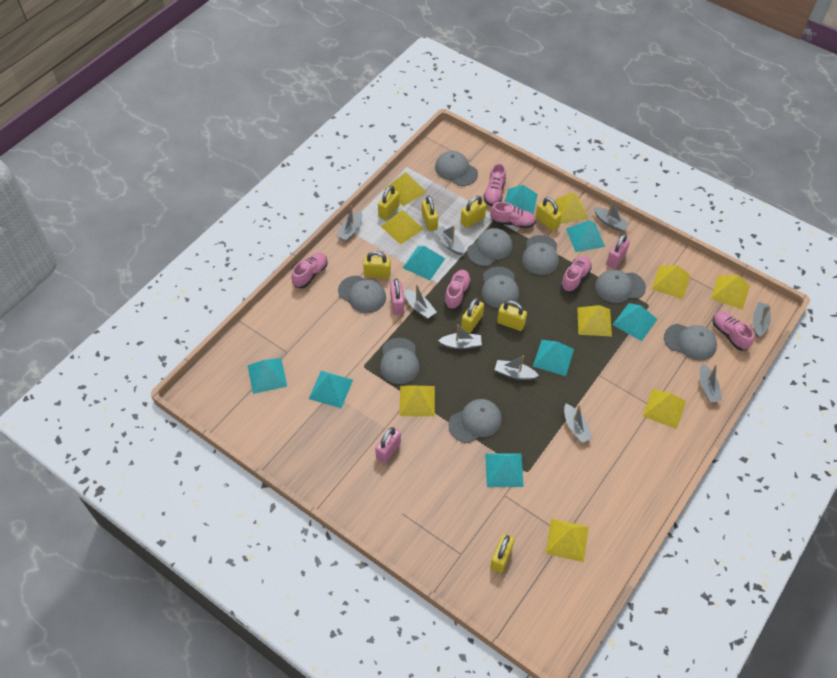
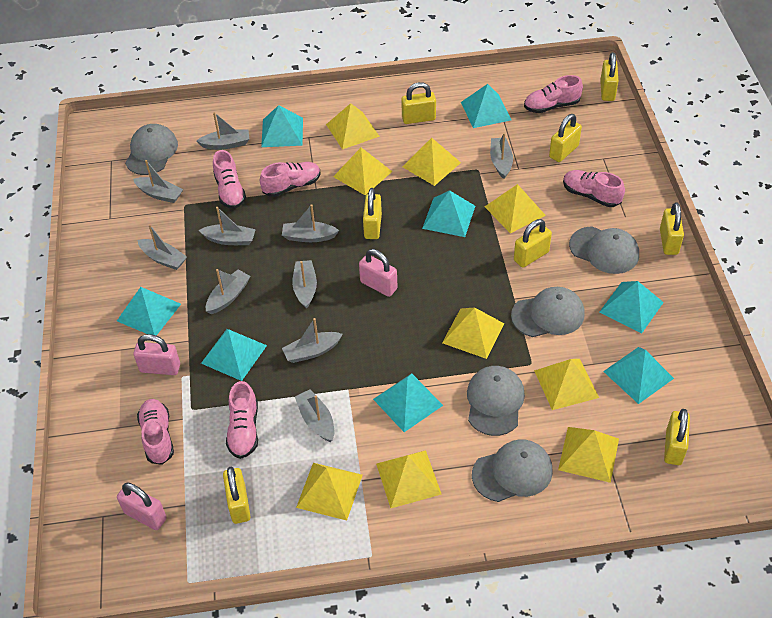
grey boat: [337,206,362,242] [405,284,436,319] [434,225,465,255] [438,325,482,349] [495,356,539,380] [564,403,593,443] [594,199,629,232] [699,364,722,402] [753,302,771,338] = 9 -> [133,160,183,203] [138,224,187,270] [197,112,249,150] [199,207,256,245] [206,269,250,314] [282,204,339,242] [282,318,343,363] [292,260,317,309] [295,389,334,442] [490,133,513,179] = 10
grey cap: [338,276,386,313] [380,338,420,384] [435,151,478,186] [448,399,502,443] [467,228,512,266] [482,267,519,308] [522,235,559,275] [595,270,646,303] [664,324,717,361] = 9 -> [125,124,178,175] [467,366,525,436] [472,439,553,502] [511,287,585,337] [569,226,639,274] = 5

